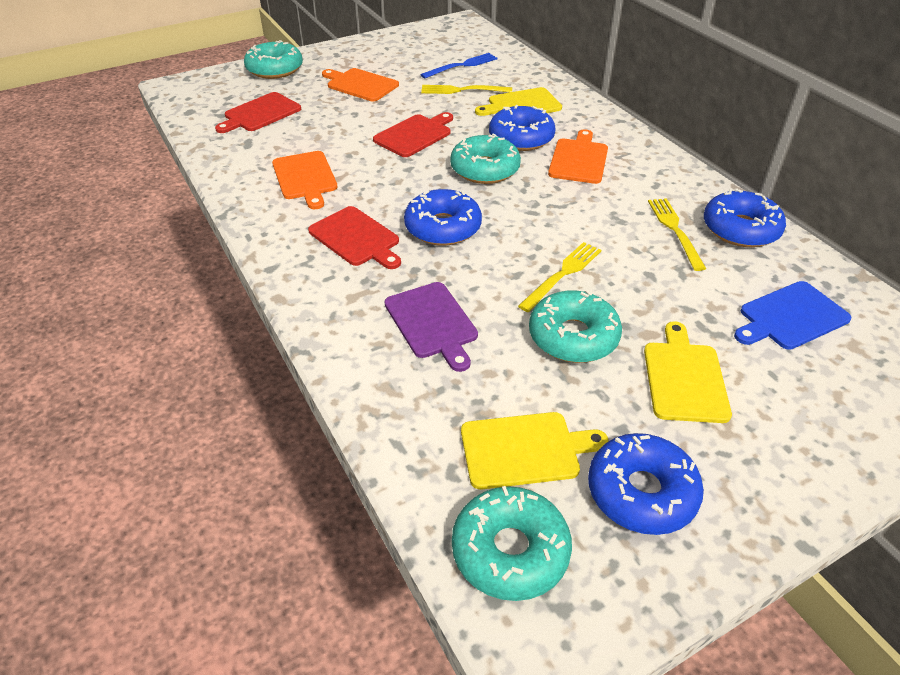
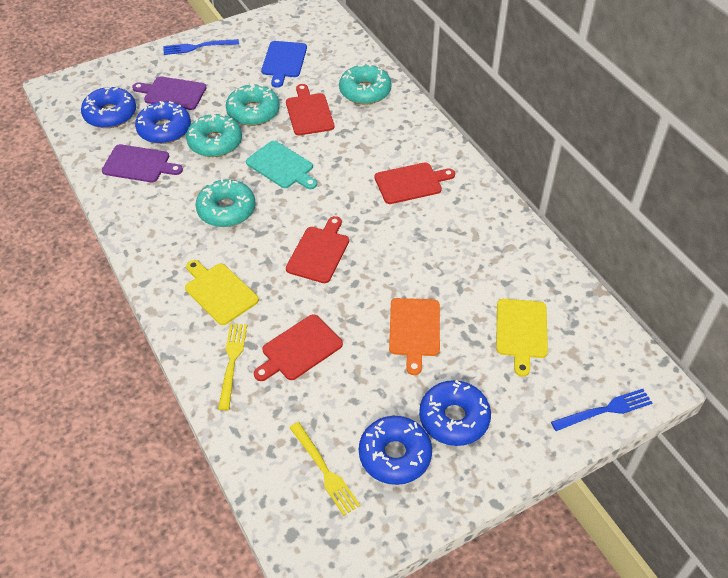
blue fork: [420,53,498,79] = 1 -> [163,39,239,55] [551,389,652,431] = 2
orange cutting board: [272,151,338,209] [322,68,399,102] [548,129,608,184] = 3 -> [389,298,440,375] = 1
purple cutting board: [384,282,478,372] = 1 -> [102,144,183,182] [132,77,207,110] = 2
red cutting board: [215,92,301,133] [308,206,401,269] [373,112,453,157] = 3 -> [254,314,343,381] [286,84,334,135] [286,216,349,283] [375,162,455,204] = 4
turquoise cutting board: none = 0 -> [246,141,317,189] = 1
yellow cutting board: [461,412,608,489] [475,87,562,116] [644,321,732,423] = 3 -> [185,260,259,325] [496,299,548,377] = 2
yellow fork: [421,85,512,94] [518,242,601,312] [648,198,706,271] = 3 -> [218,323,247,410] [289,422,360,516] = 2

